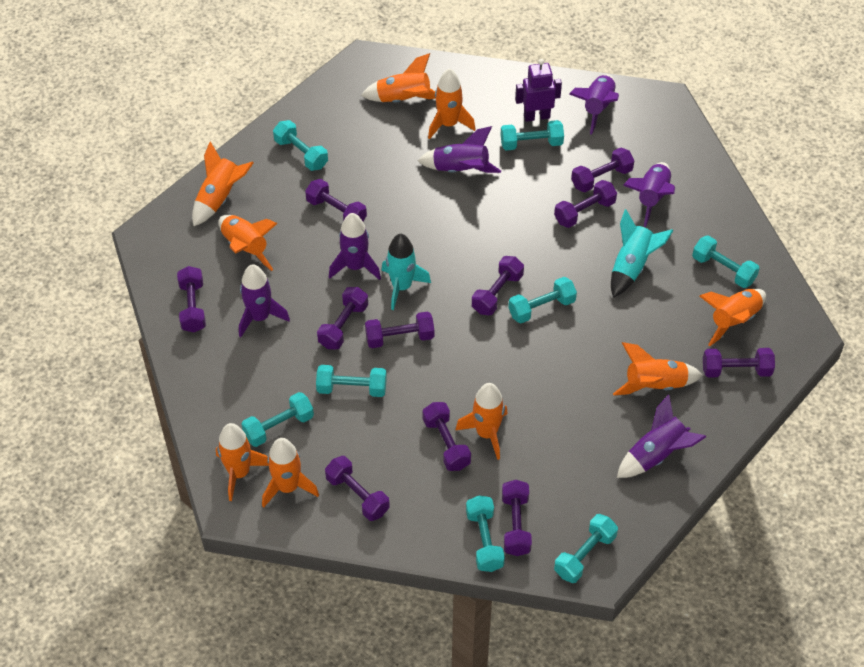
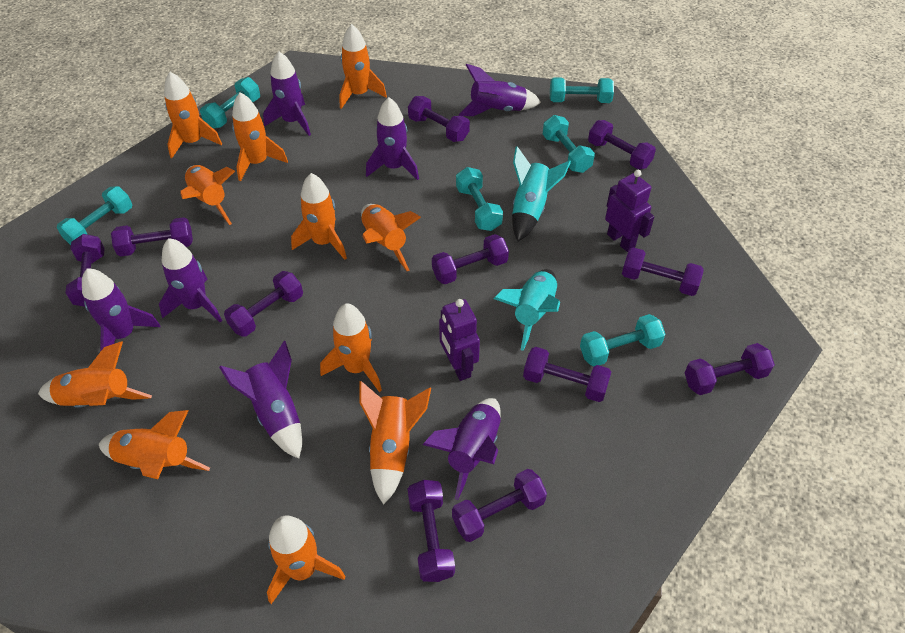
orange rocket: [192,141,253,226] [216,423,269,501] [218,215,278,271] [262,438,319,508] [361,53,436,103] [428,68,476,139] [456,383,508,460] [613,342,703,395] [699,289,766,346] = 9 -> [38,341,152,408] [99,410,210,479] [164,72,222,158] [180,165,235,225] [232,93,288,182] [267,516,345,604] [291,173,347,260] [320,303,382,392] [339,24,387,109] [359,381,431,505] [361,204,421,271] = 11
purple robot: [515,59,562,122] = 1 -> [439,299,480,381] [605,170,654,252] = 2
purple rocket: [239,264,290,337] [329,213,381,280] [417,126,501,173] [569,74,619,135] [617,395,706,478] [623,162,675,227] = 6 -> [82,268,160,351] [159,238,222,323] [219,341,302,459] [263,51,311,136] [366,97,419,180] [422,398,501,500] [459,64,541,116] = 7
turquoise dumbbell: [241,392,314,447] [273,120,328,171] [316,365,387,397] [466,496,505,572] [501,120,564,151] [508,277,577,323] [554,514,618,583] [692,235,760,288] = 8 -> [57,187,132,245] [200,77,260,129] [456,167,503,231] [543,115,595,173] [550,77,614,103] [580,314,665,366] = 6

